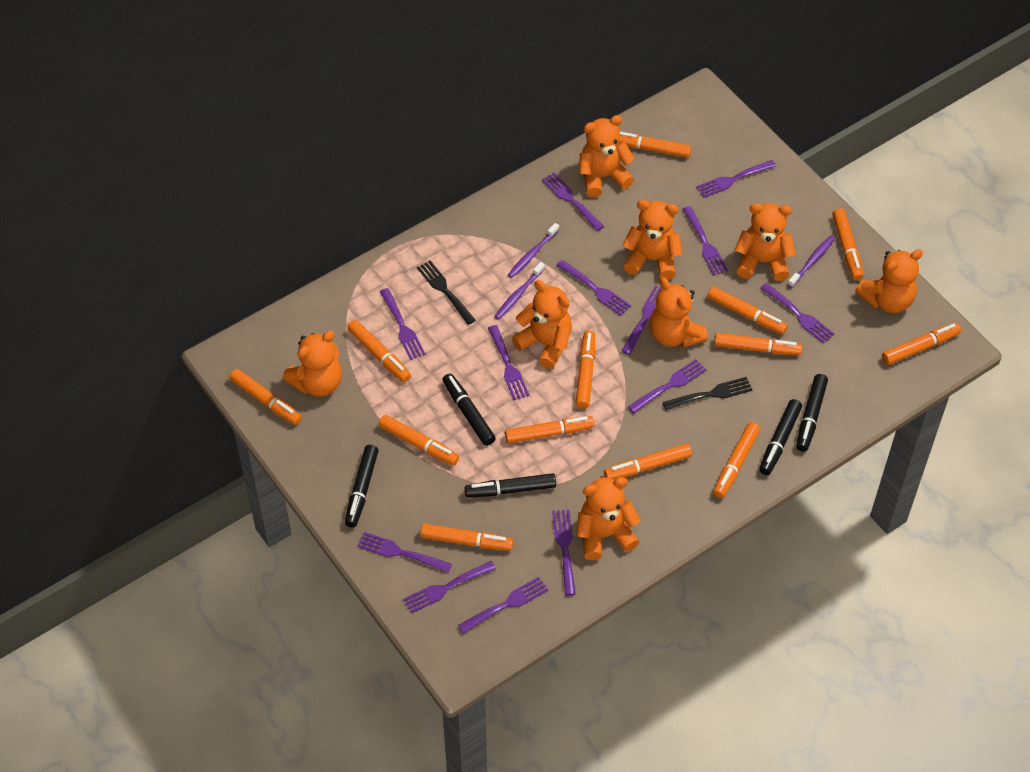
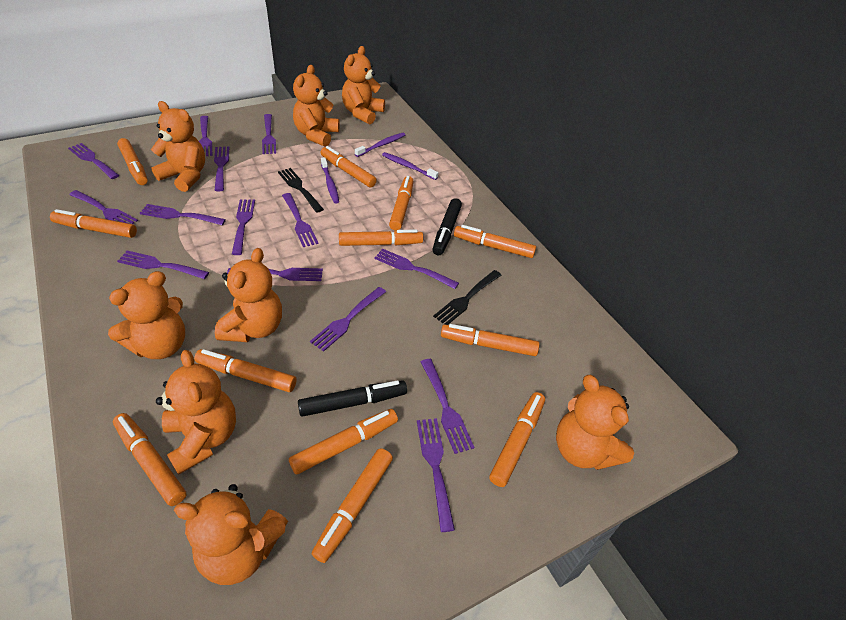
black marker: [345,445,379,528] [442,373,496,446] [465,473,556,498] [759,399,802,475] [796,374,828,452] = 5 -> [298,380,407,417] [432,198,462,256] = 2
orange marker: [229,369,302,425] [347,320,411,382] [378,415,459,465] [420,523,513,551] [505,416,594,443] [575,330,595,409] [604,443,692,480] [618,132,692,158] [707,286,788,334] [713,422,760,498] [714,333,802,355] [832,208,864,280] [882,323,961,365] = 13 -> [50,209,137,238] [113,413,186,506] [117,138,148,185] [194,349,297,392] [289,409,398,474] [312,448,393,563] [321,146,377,187] [339,229,423,246] [389,176,414,230] [441,324,540,356] [454,225,536,258] [489,392,545,487] = 12
purple fork: [357,532,452,573] [379,288,425,360] [403,561,496,613] [458,577,548,634] [488,325,529,400] [542,172,604,231] [552,510,576,595] [556,260,631,316] [621,285,662,355] [628,359,706,413] [683,206,728,275] [696,160,776,198] [760,283,834,344] = 13 -> [68,143,119,179] [69,190,138,224] [117,250,209,279] [140,204,226,225] [199,116,213,156] [214,146,229,191] [227,268,323,281] [232,200,255,255] [262,114,276,154] [282,193,319,247] [310,287,386,352] [374,249,459,289] [417,418,455,532] [421,359,474,454] = 14

